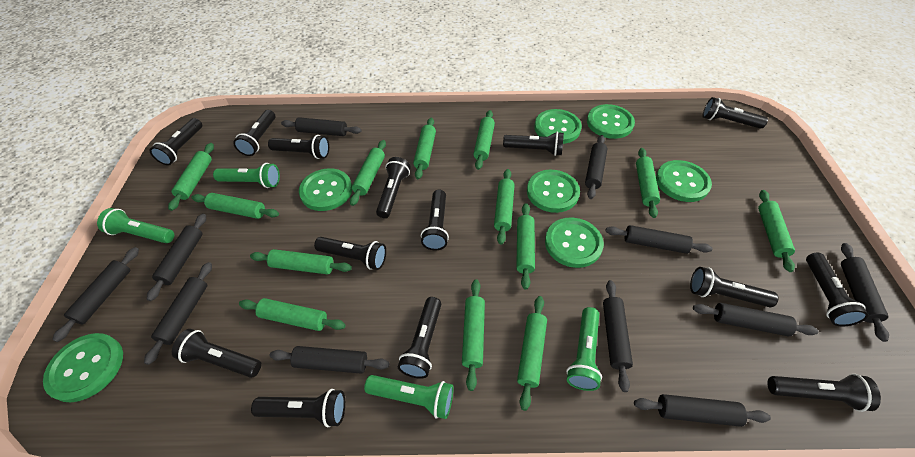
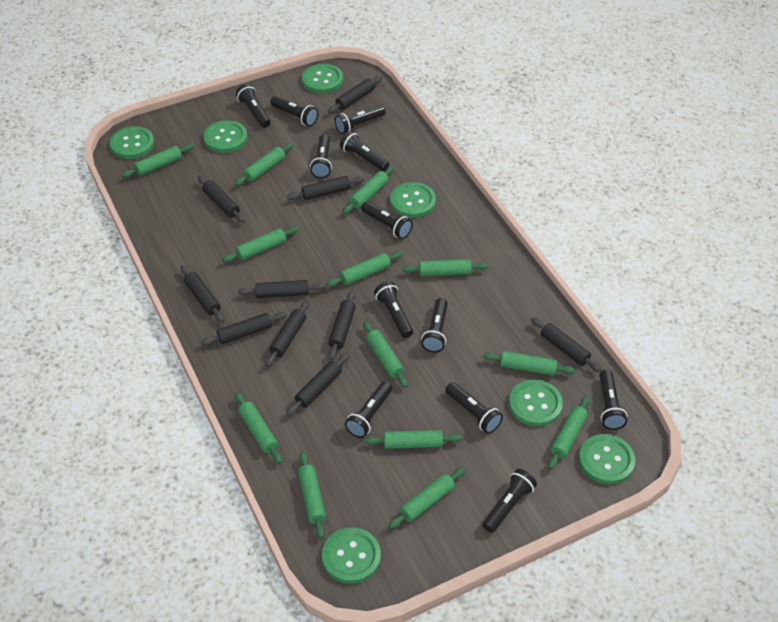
black flashlight: [150,118,202,165] [172,329,261,378] [233,110,275,156] [251,389,345,428] [268,135,329,159] [314,237,386,270] [376,157,411,218] [398,297,441,379] [421,190,449,250] [503,131,564,156] [690,267,778,307] [703,97,768,129] [767,374,881,412] [806,253,868,326] = 14 -> [236,84,271,128] [270,96,318,126] [310,134,332,178] [335,105,386,134] [340,131,389,171] [345,382,392,438] [361,201,413,239] [374,281,413,338] [421,298,448,353] [445,382,503,434] [482,469,537,533] [599,370,627,430] = 12
black rolling pin: [52,247,139,342] [144,262,212,365] [147,214,206,301] [270,346,389,373] [281,117,362,136] [585,135,607,199] [603,280,633,392] [605,225,713,254] [634,394,771,427] [693,303,818,336] [841,243,889,342] = 11 -> [180,265,224,323] [197,176,245,223] [201,312,287,346] [238,280,326,298] [266,300,309,367] [286,353,349,416] [287,176,365,200] [328,76,382,113] [328,290,356,360] [531,317,602,372] = 10
green flashlight: [97,208,174,243] [213,163,280,188] [364,375,453,419] [566,307,602,391] = 4 -> none = 0

